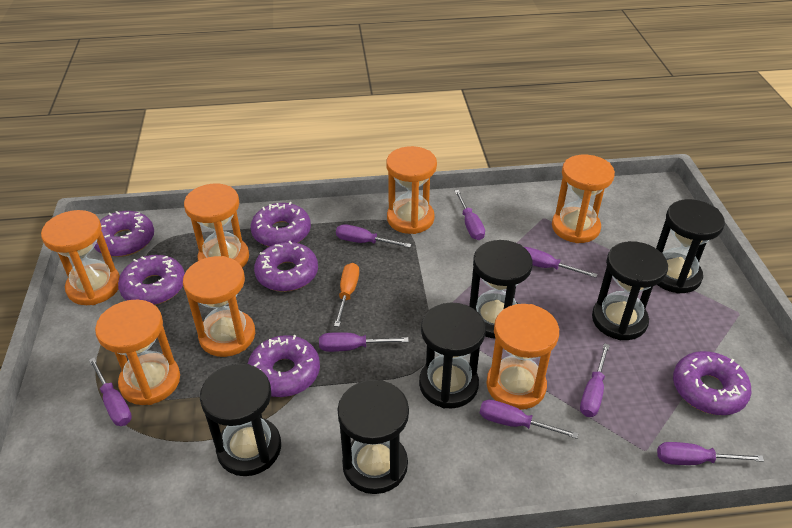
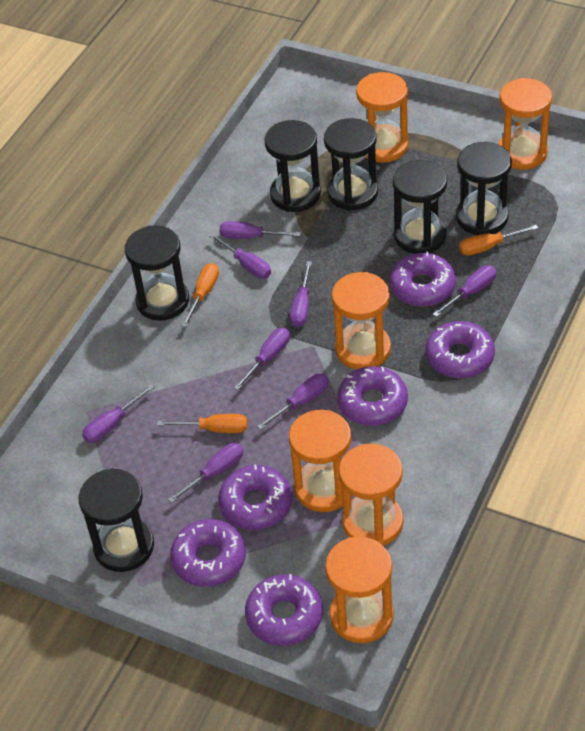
orange hourglass: [41,210,120,305] [95,299,180,405] [183,256,255,357] [184,184,249,268] [386,146,437,234] [486,304,559,410] [552,155,615,243] = 7 -> [289,410,352,512] [325,537,394,643] [332,272,391,370] [339,444,404,546] [356,72,408,163] [498,78,552,170] = 6
orange screwdriver: [334,263,359,327] = 1 -> [157,414,248,433] [182,263,219,327] [459,225,538,256] = 3

